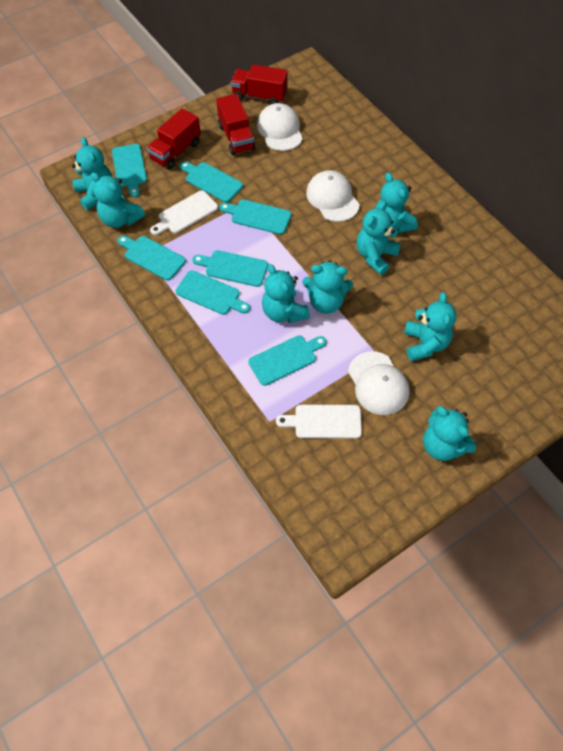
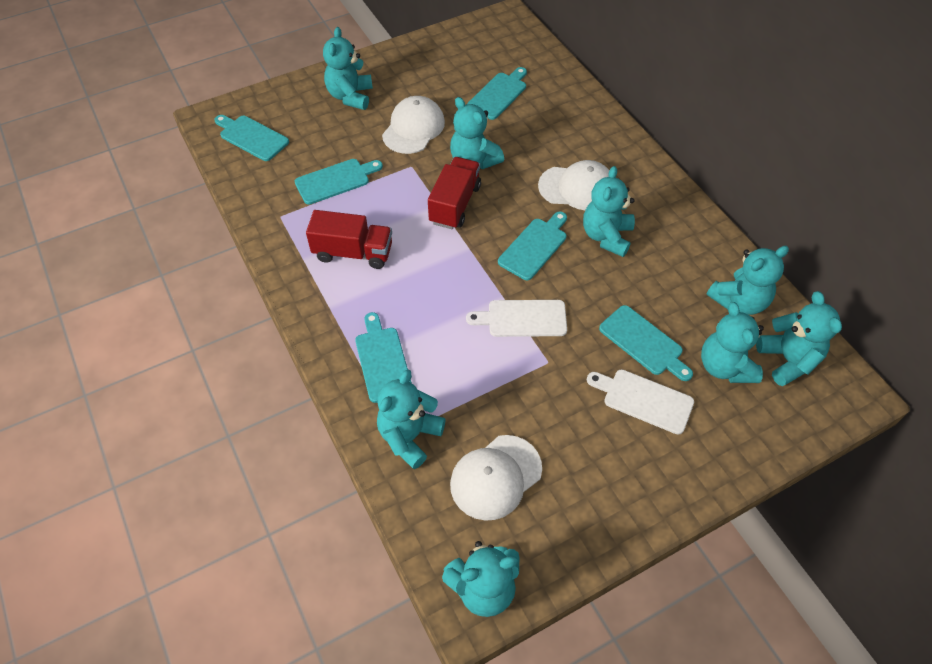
red truck: [147,108,201,170] [216,94,256,155] [231,64,288,105] = 3 -> [306,210,392,269] [428,157,481,229] = 2
turquoise cutting board: [112,144,147,197] [118,236,186,280] [175,270,250,315] [180,161,243,202] [192,250,268,287] [219,199,291,235] [248,335,326,386] = 7 -> [214,115,289,161] [295,159,383,205] [355,312,412,403] [467,67,527,120] [498,212,567,280] [599,305,693,381] = 6

